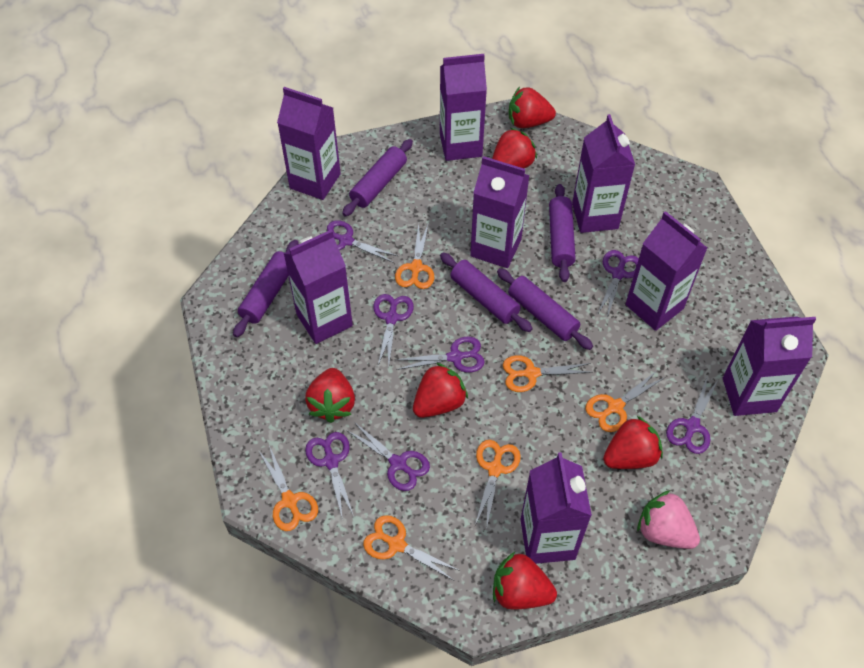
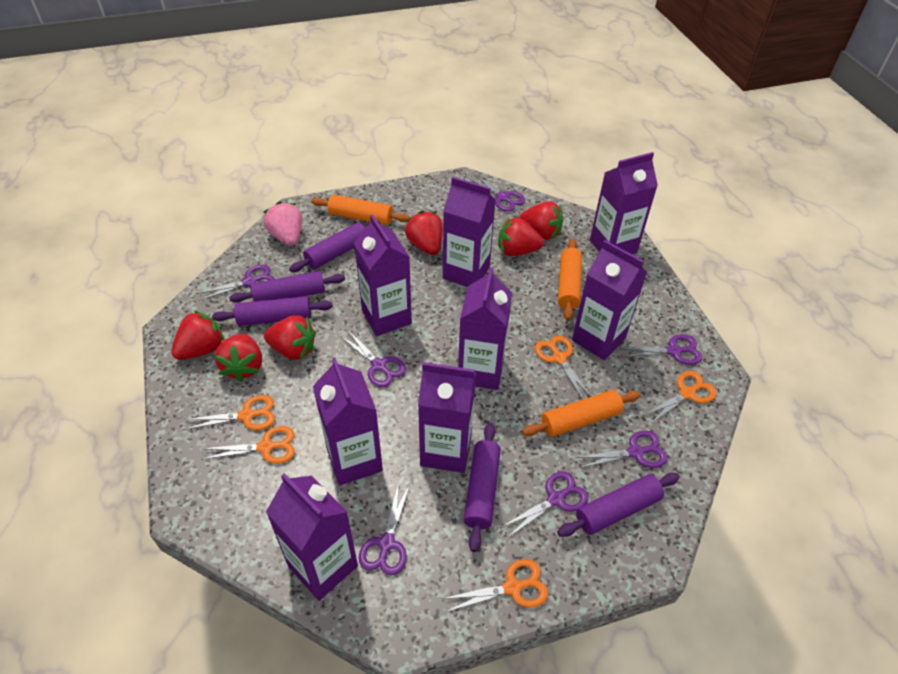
orange rolling pin: none = 0 -> [311,195,410,225] [522,390,641,437] [558,239,582,321] = 3
orange scissors: [259,446,318,531] [363,515,460,581] [395,224,434,289] [475,440,521,525] [503,355,592,392] [585,371,665,432] = 6 -> [184,395,275,430] [201,426,295,464] [442,559,548,612] [535,336,592,400] [643,371,717,423] = 5

